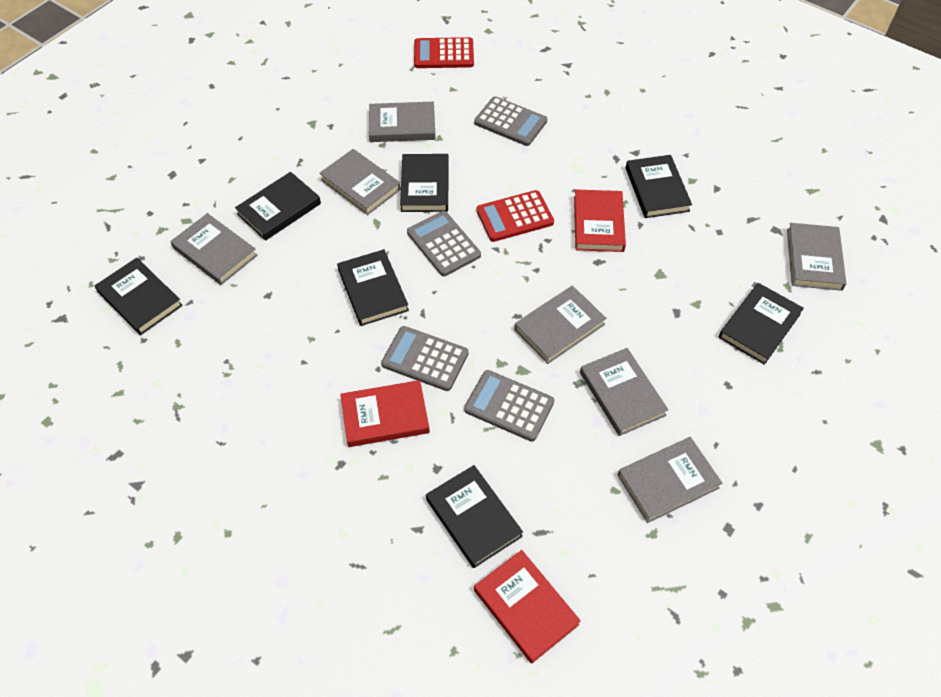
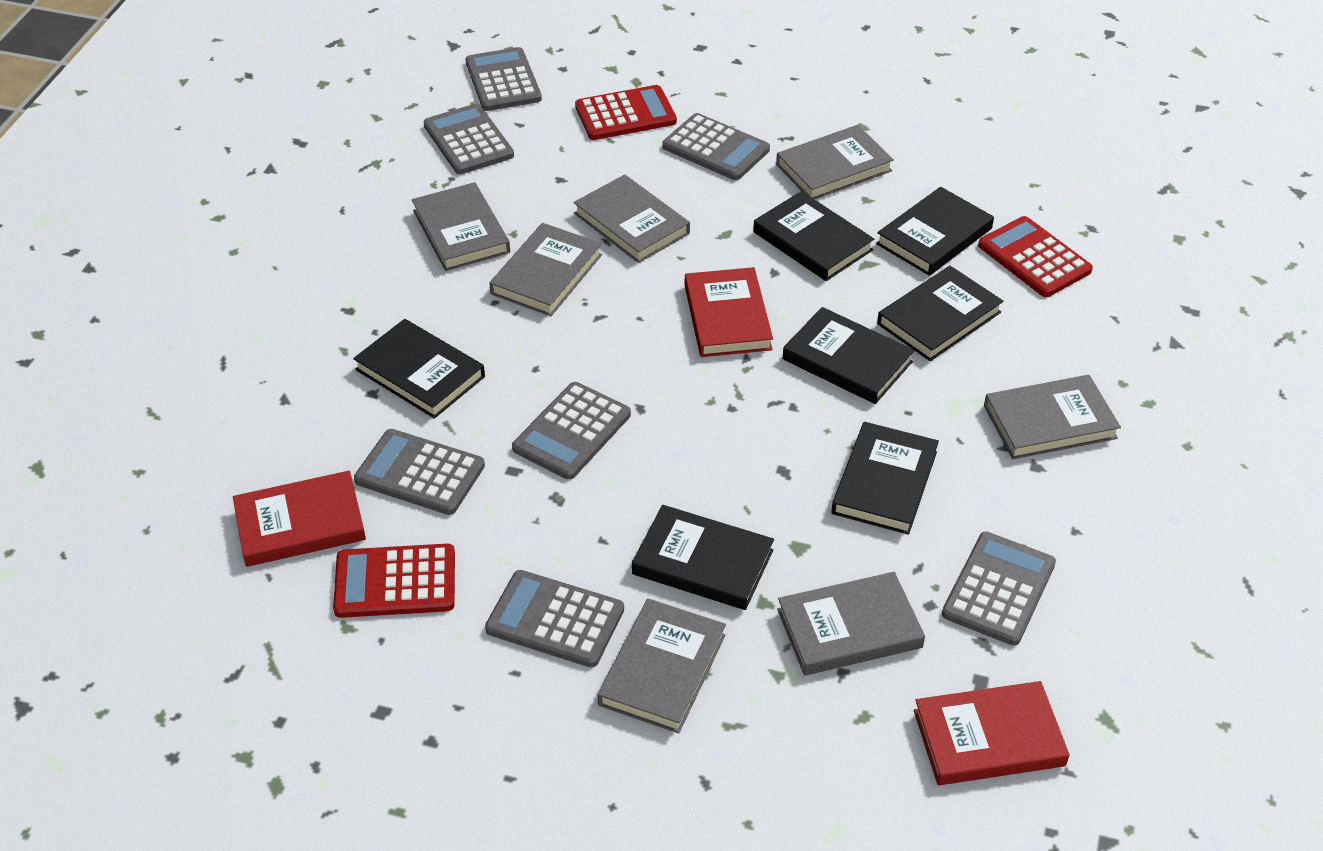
grey calculator: [381,326,469,391] [407,211,481,276] [464,370,554,442] [474,96,547,146] = 4 -> [354,429,485,515] [424,104,514,174] [465,47,542,111] [485,570,624,668] [512,382,631,480] [662,113,770,180] [942,532,1056,646] = 7
red calculator: [414,37,474,68] [476,190,554,242] = 2 -> [333,543,455,618] [575,85,677,140] [978,216,1093,297] = 3

